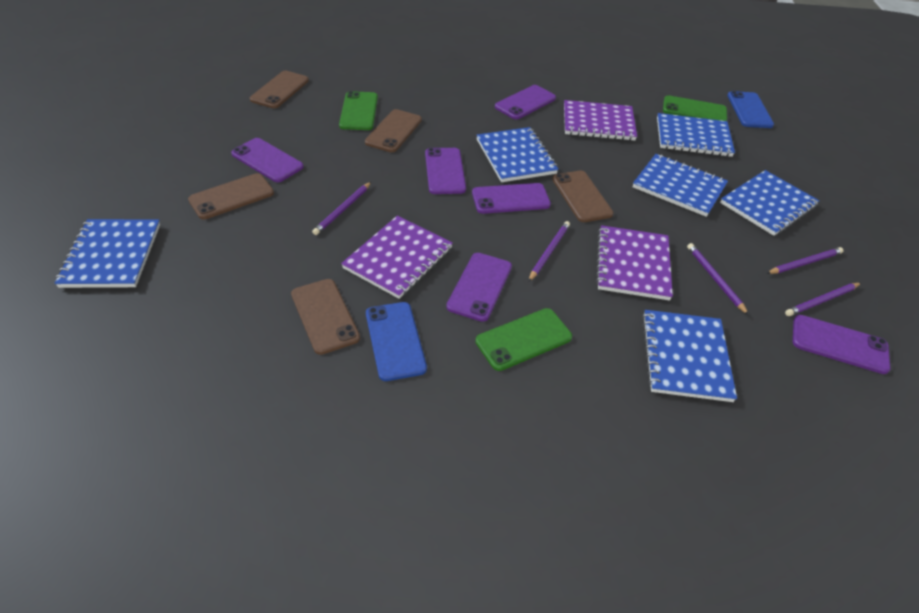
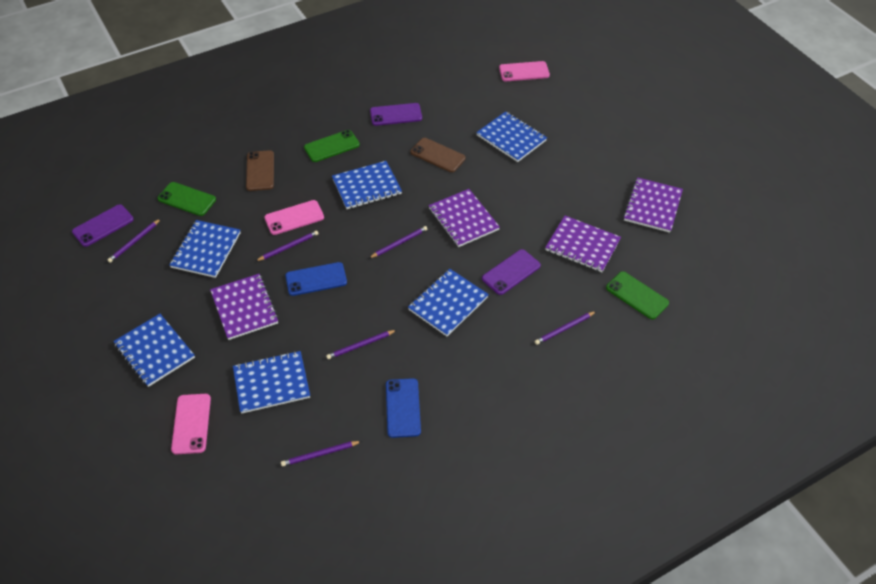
brown phone: [188,173,274,219] [250,71,309,108] [291,279,360,355] [365,109,422,152] [552,171,614,222] = 5 -> [246,150,274,191] [411,138,466,172] = 2
pink phone: none = 0 -> [171,394,211,454] [265,200,324,235] [499,61,550,81] = 3
purple notebook: [341,215,453,299] [564,100,637,141] [596,225,673,300] = 3 -> [210,274,279,340] [429,189,500,247] [545,216,621,272] [623,177,683,233] = 4
purple pencil: [312,182,371,235] [528,221,570,282] [687,243,749,315] [766,247,844,274] [785,283,861,316] = 5 -> [107,219,161,263] [256,231,319,261] [281,441,362,467] [326,330,396,359] [369,226,427,258] [535,311,596,345] = 6
purple phone: [231,138,303,182] [425,148,466,194] [446,253,512,322] [472,183,551,214] [495,85,556,119] [793,315,891,374] = 6 -> [72,204,134,247] [370,103,422,126] [482,249,541,295] = 3

